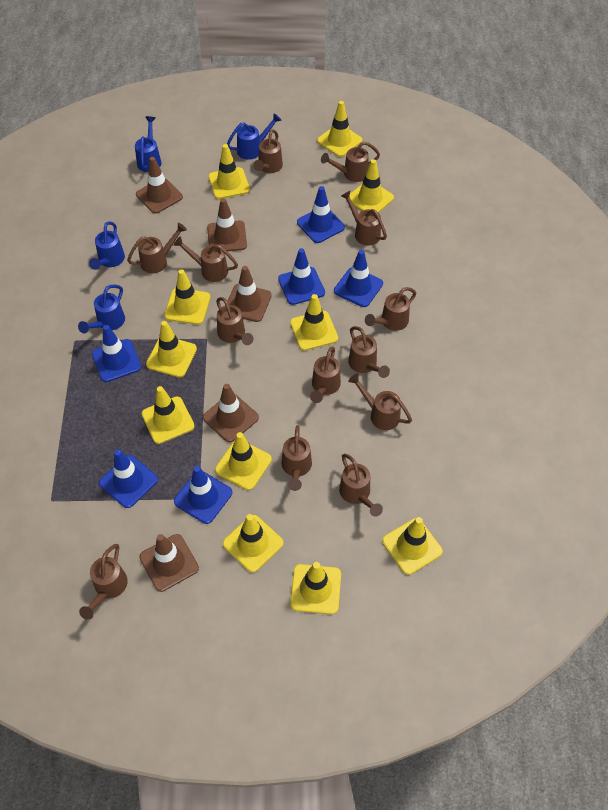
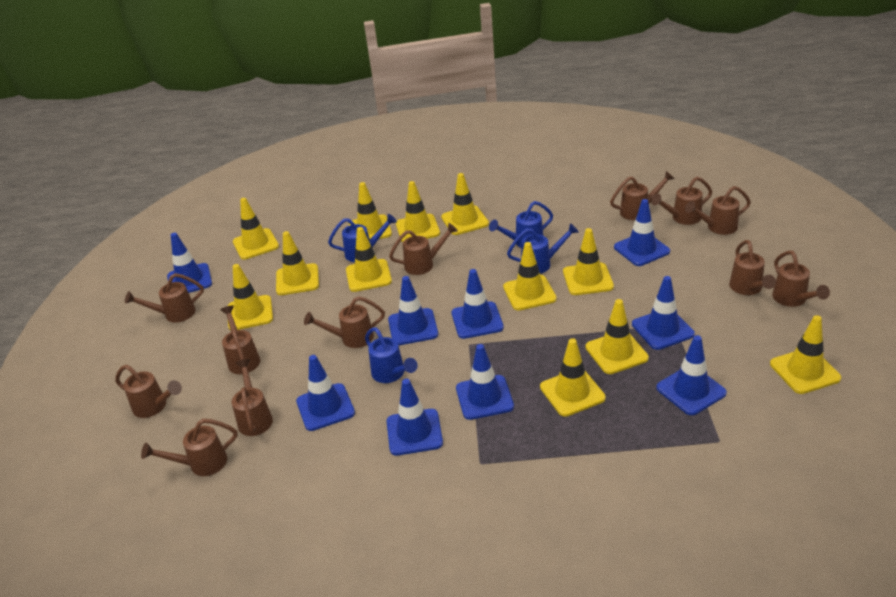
blue traffic cone: [92,325,141,382] [99,450,158,508] [174,466,232,524] [278,248,325,305] [297,186,345,243] [334,250,383,307] = 6 -> [167,233,212,293] [296,355,355,431] [387,379,443,456] [388,276,438,345] [451,269,504,339] [456,344,514,420] [614,199,670,266] [632,276,695,350] [656,335,727,415] = 9
brown traffic cone: [136,157,183,214] [139,534,199,592] [203,384,259,442] [207,198,247,251] [227,266,272,322] = 5 -> none = 0
brown watering can: [79,544,128,620] [127,223,187,273] [174,236,238,282] [216,297,253,345] [253,129,283,173] [282,425,312,491] [310,347,341,403] [321,142,380,182] [339,454,383,517] [341,191,387,246] [348,326,390,378] [348,373,412,430] [365,287,416,331] = 13 -> [115,365,182,418] [125,273,204,323] [141,419,237,476] [220,306,260,374] [232,359,273,436] [304,296,385,348] [389,223,458,275] [610,171,674,220] [651,177,712,225] [685,186,751,235] [729,240,776,295] [772,251,830,307] = 12
yellow traffic cone: [142,386,194,444] [146,321,197,377] [164,269,210,325] [208,144,250,199] [215,432,272,490] [223,514,283,572] [290,294,338,351] [290,562,341,614] [317,101,362,157] [350,159,394,213] [382,517,443,575] = 11 -> [228,264,273,330] [233,198,279,260] [276,231,319,295] [346,227,392,292] [349,182,392,239] [396,181,440,242] [441,173,489,235] [503,242,557,310] [540,338,606,417] [563,228,614,295] [586,299,649,374] [770,315,841,394] = 12

